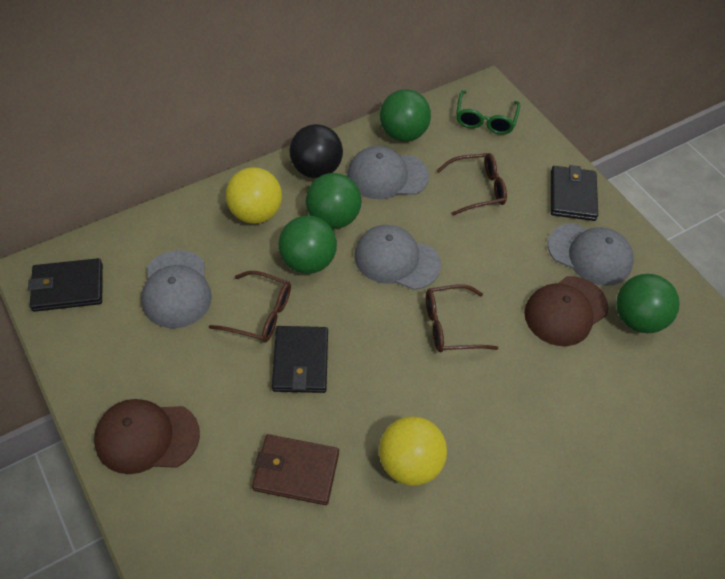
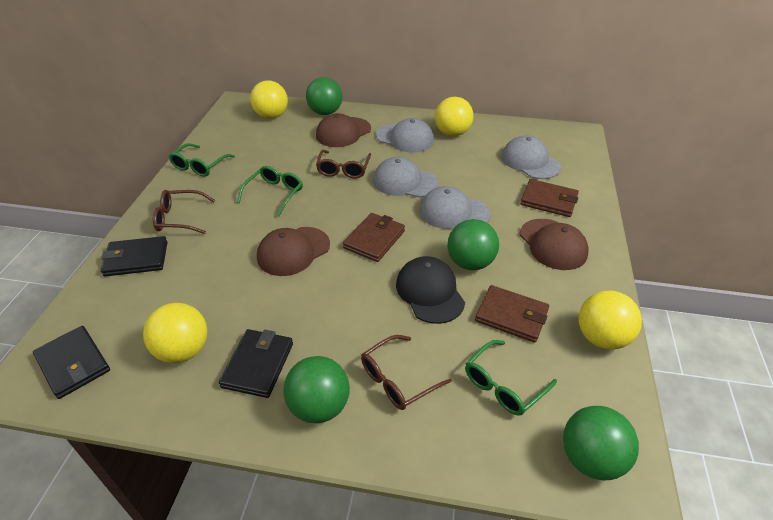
black ball: [289,124,343,178] = 1 -> none = 0
black cap: none = 0 -> [396,256,465,324] = 1
brown cap: [94,399,200,474] [524,276,608,346] = 2 -> [257,227,330,276] [316,113,371,147] [520,219,589,270] = 3
brown wallet: [252,434,339,505] = 1 -> [343,213,405,262] [475,285,549,343] [520,179,579,217] = 3
green glasses: [456,90,520,135] = 1 -> [169,143,235,177] [237,166,303,217] [465,340,557,416] = 3
yellow ball: [226,167,282,224] [379,416,447,486] = 2 -> [143,303,207,363] [250,80,288,119] [435,97,474,136] [579,291,642,350] = 4

